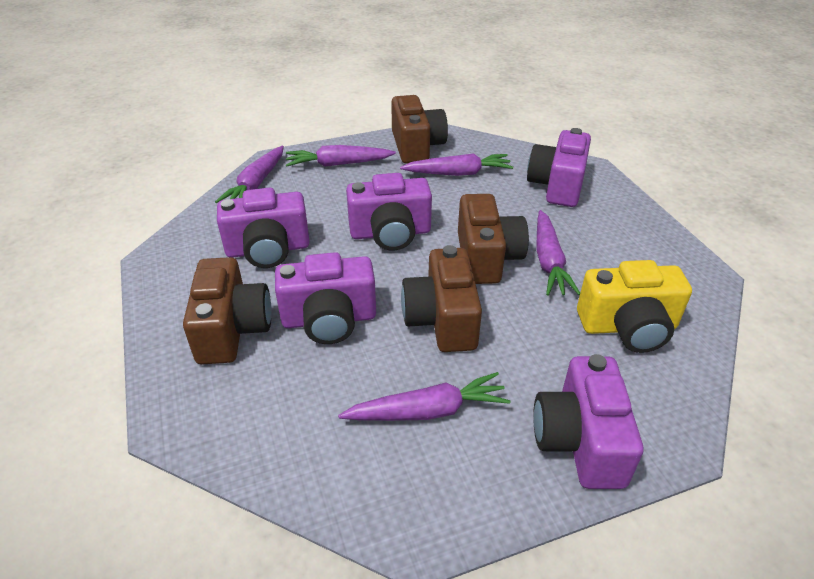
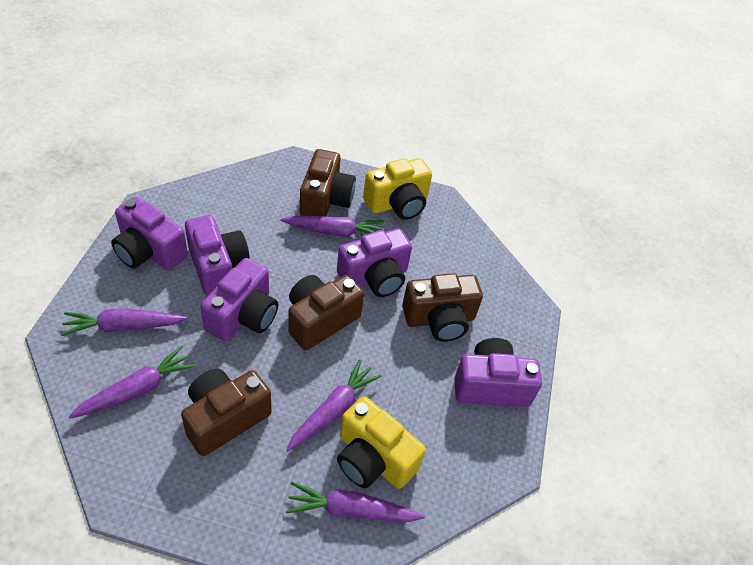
yellow camera: [577,260,692,353] = 1 -> [337,396,426,489] [363,158,432,220] = 2

